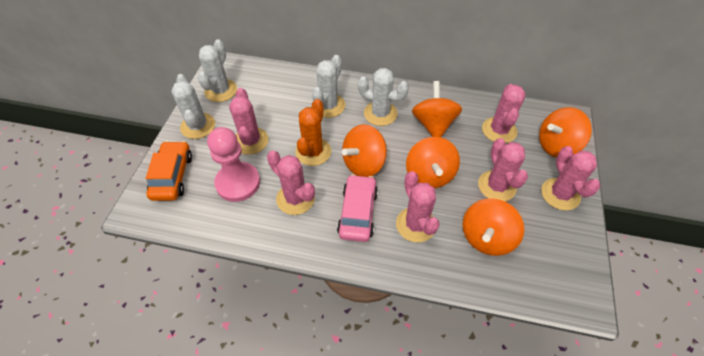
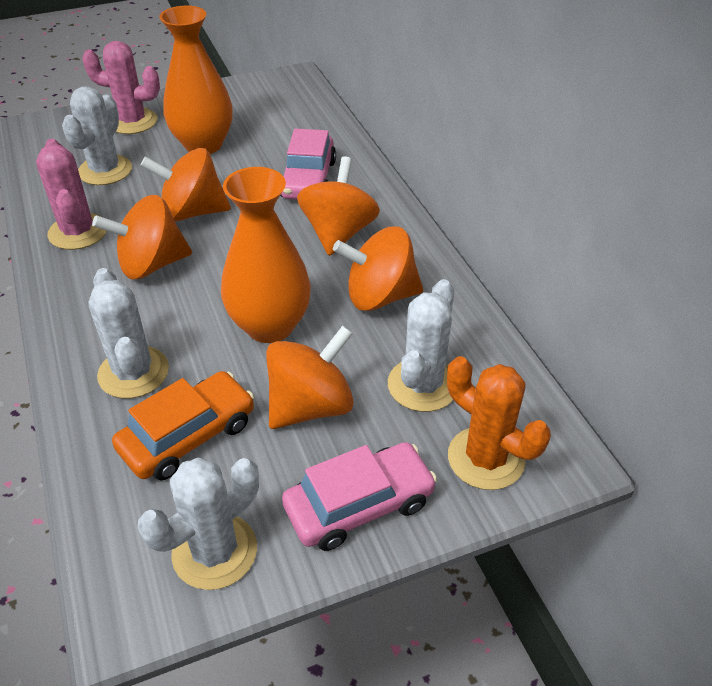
orange vase: none = 0 -> [160,5,233,154] [221,167,311,343] = 2
pink cactus: [229,88,269,155] [267,150,315,215] [396,171,440,242] [478,138,528,201] [482,84,526,143] [541,146,600,210] = 6 -> [36,139,107,250] [82,41,160,134] = 2
pink car: [337,174,378,242] = 1 -> [280,129,336,199] [282,442,437,551] = 2
pink pawn: [207,127,260,202] = 1 -> none = 0

